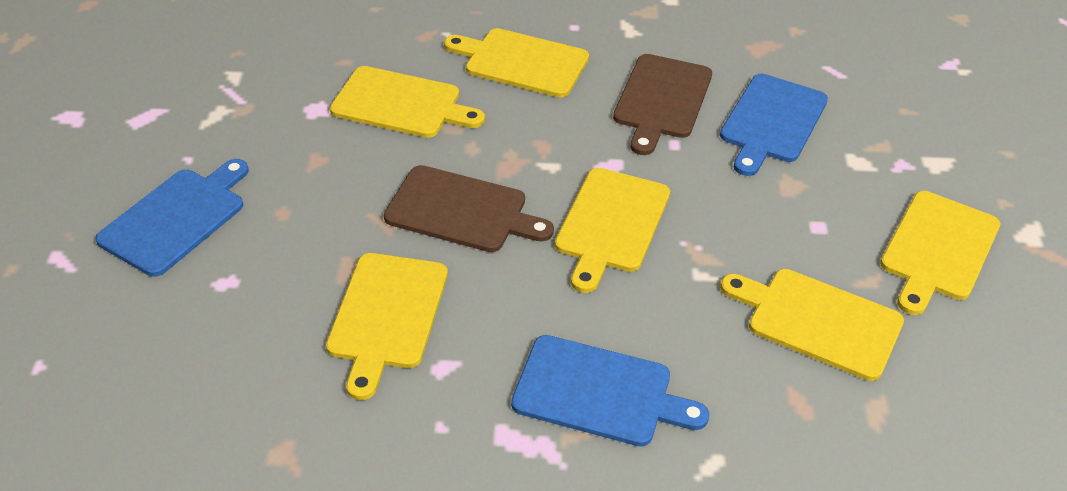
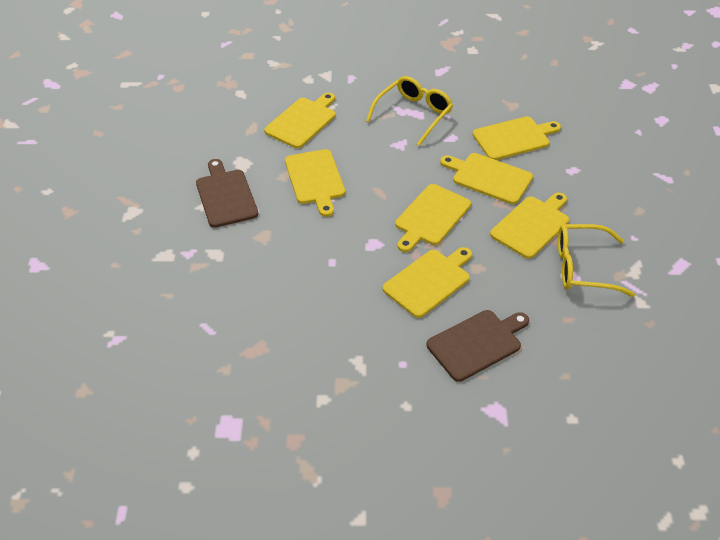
blue cutting board: [95,159,249,277] [511,335,709,446] [720,74,828,176] = 3 -> none = 0
yellow cutting board: [326,253,448,400] [330,66,485,138] [444,28,589,97] [555,168,670,293] [720,269,904,381] [880,191,1000,315] = 6 -> [264,93,336,148] [285,149,345,217] [383,247,472,318] [395,184,471,252] [440,153,533,204] [473,117,561,160] [490,192,569,259] = 7
yellow glasses: none = 0 -> [366,76,453,146] [558,224,635,297] = 2

